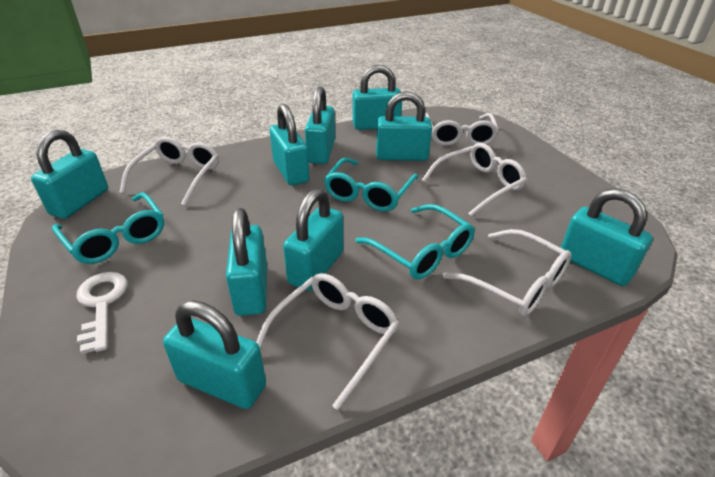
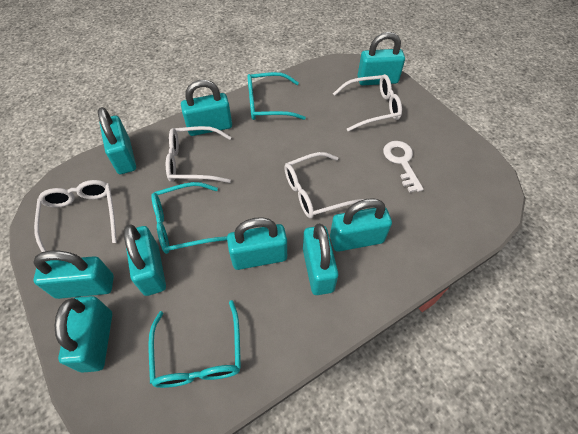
white glasses: [119,137,219,206] [256,273,399,410] [421,143,527,216] [424,113,499,146] [443,229,572,316] = 5 -> [34,180,117,252] [166,126,231,183] [284,152,364,218] [333,74,402,132] = 4

